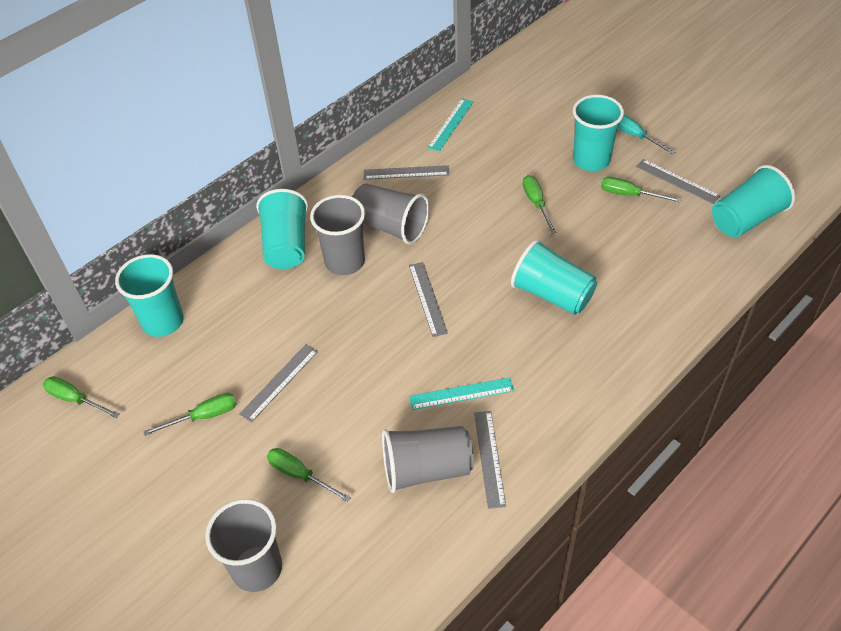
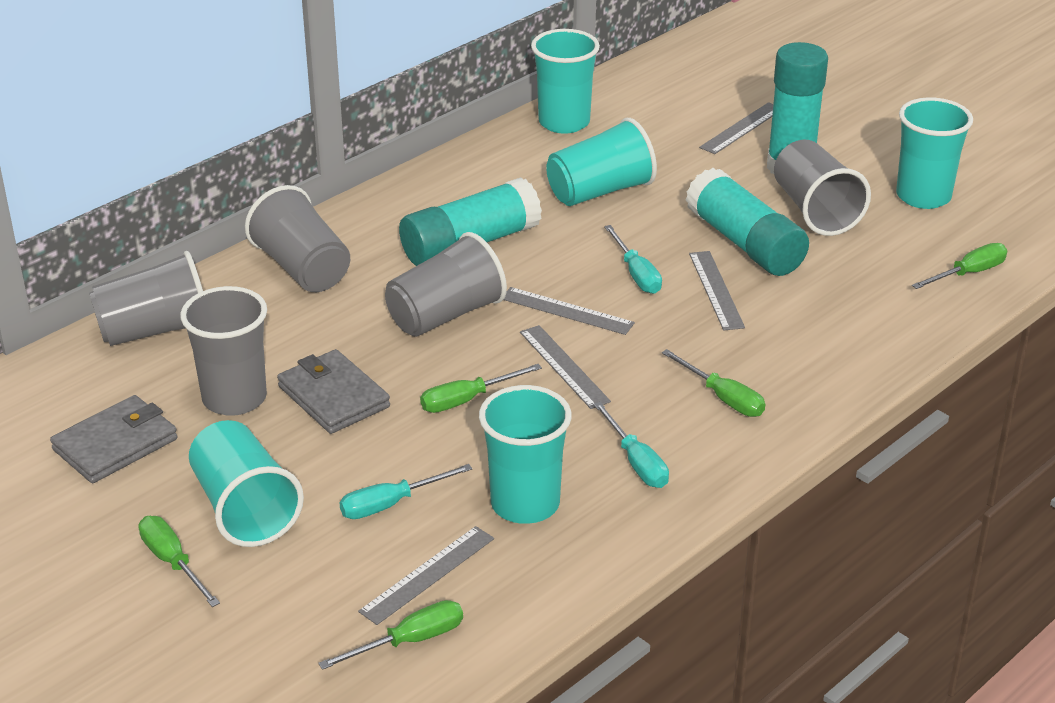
grey cup: [205,499,282,592] [310,195,365,275] [353,184,429,244] [382,426,474,493] = 4 -> [89,251,203,346] [180,286,267,416] [245,185,350,292] [385,232,507,337] [774,139,871,236] = 5
grey wallet: none = 0 -> [50,395,178,483] [277,349,390,434] = 2
turquoise glue stick: none = 0 -> [399,177,542,266] [686,168,809,276] [767,42,828,174] = 3
turquoise ruler: [409,377,514,410] [427,98,473,152] = 2 -> none = 0
turquoise screwdriver: [618,115,675,155] = 1 -> [340,464,472,519] [593,402,669,488] [604,225,662,294] = 3

